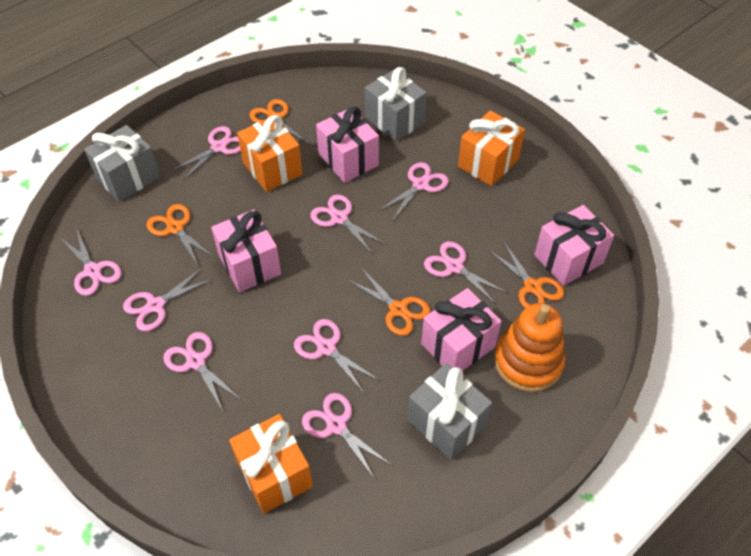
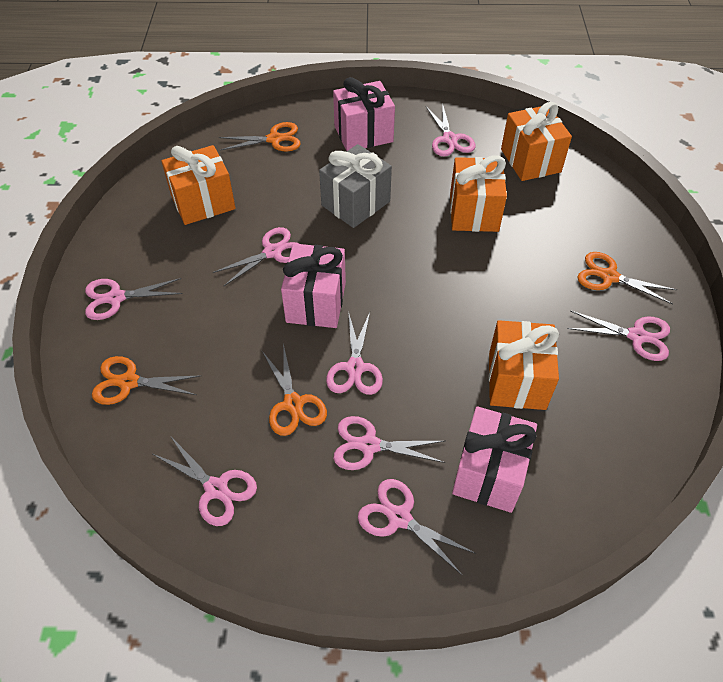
grey gift: [84,125,160,202] [365,67,427,142] [408,363,492,460] = 3 -> [319,144,392,228] = 1
orange gift: [229,414,313,514] [237,115,302,192] [458,111,525,186] = 3 -> [161,145,236,225] [450,155,507,232] [489,320,559,410] [501,102,572,181] = 4
orange stacking toy: [494,303,565,392] = 1 -> none = 0
pink gift: [211,210,281,292] [316,107,379,183] [421,288,502,371] [534,205,614,286] = 4 -> [281,244,346,328] [333,77,395,151] [452,406,537,513] = 3
pink scissors: [61,229,122,296] [123,267,212,331] [163,332,240,411] [172,126,241,180] [294,319,378,393] [302,393,391,479] [310,194,385,255] [378,162,449,221] [424,241,508,304] = 9 -> [85,278,183,320] [153,437,257,526] [213,227,300,287] [326,311,383,395] [333,416,445,470] [358,479,476,575] [426,103,476,156] [567,311,670,361] = 8

